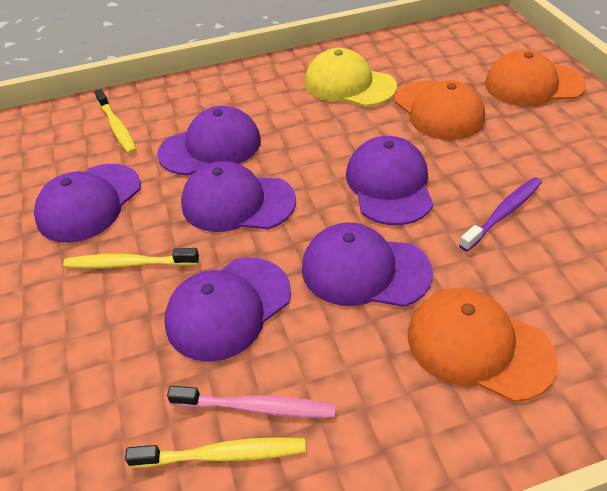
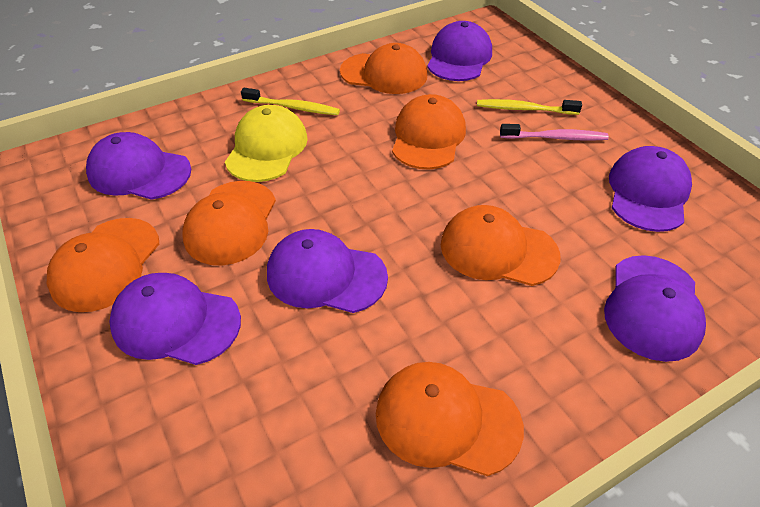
orange cap: [395,80,485,140] [408,288,558,402] [485,50,586,106] = 3 -> [47,218,159,312] [182,181,276,266] [340,43,427,94] [376,362,524,476] [392,94,466,170] [441,205,560,286] = 6
purple toothbrush: [459,177,542,252] = 1 -> none = 0
yellow toothbrush: [63,248,199,269] [94,89,137,154] [125,437,306,468] = 3 -> [241,88,340,115] [477,99,582,115] = 2

